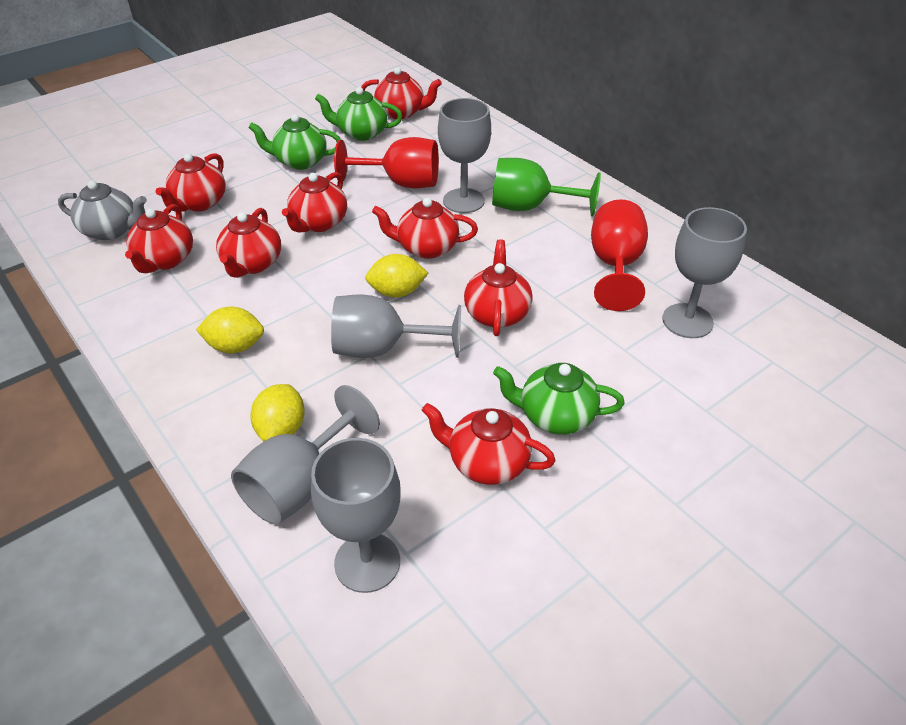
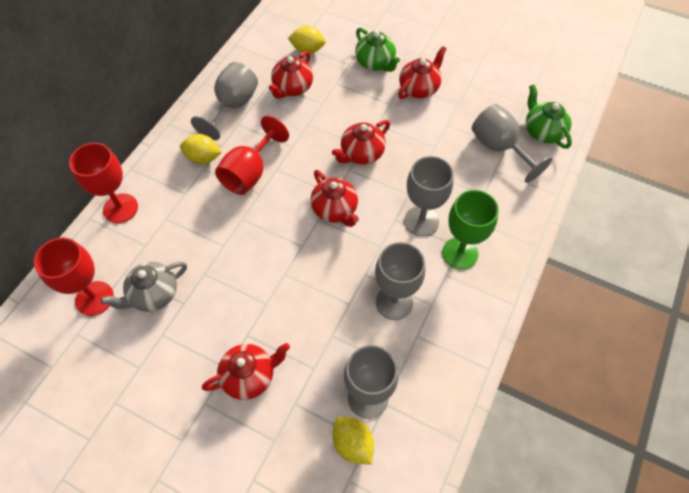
green teapot: [248,114,341,170] [315,87,402,141] [493,363,625,435] = 3 -> [355,27,400,72] [526,84,572,149] = 2
red goblet: [334,137,439,188] [591,199,648,311] = 2 -> [34,238,114,316] [69,143,138,223] [215,116,289,195] = 3
red teapot: [125,204,193,273] [156,153,226,212] [216,208,281,278] [282,172,347,232] [361,67,442,119] [372,198,478,259] [422,403,556,485] [464,240,533,336] = 8 -> [202,343,290,400] [269,51,313,99] [310,170,359,227] [332,120,390,164] [398,46,447,99] = 5

